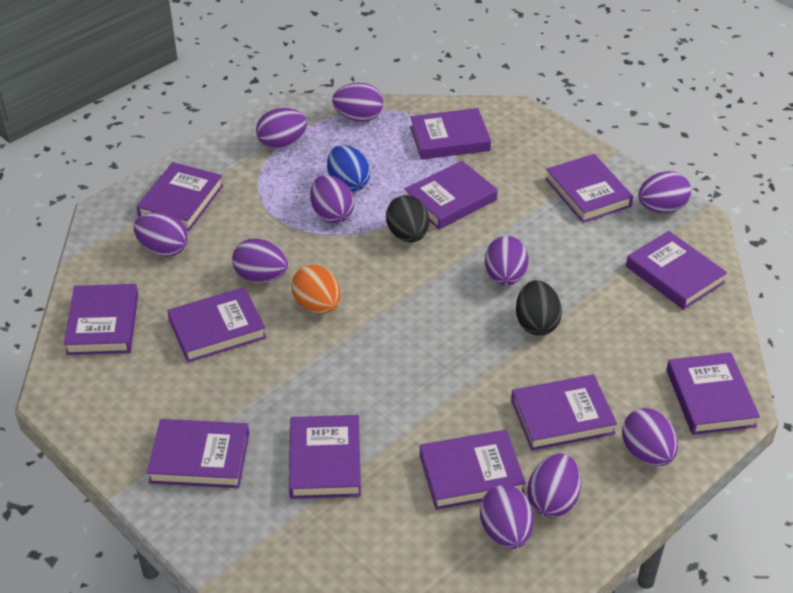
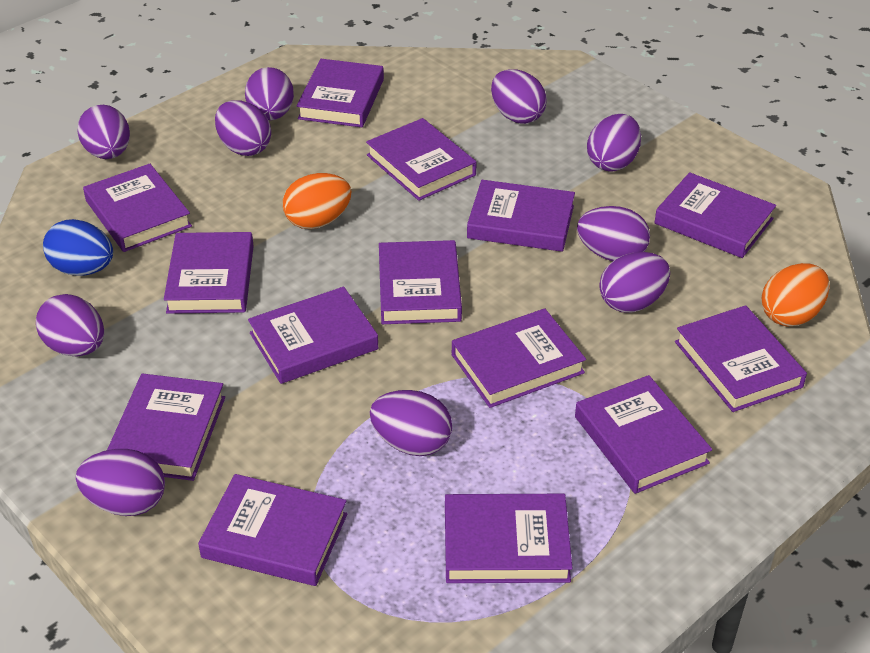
black egg: [386,195,429,243] [516,280,562,336] = 2 -> none = 0
orange egg: [291,265,341,313] = 1 -> [283,173,351,229] [761,263,830,327] = 2
purple book: [64,284,138,355] [137,162,224,231] [147,419,249,488] [167,287,267,362] [289,415,361,499] [404,161,498,229] [410,108,491,160] [420,430,526,510] [511,374,617,451] [545,154,633,223] [626,231,727,310] [666,352,760,435] = 12 -> [83,164,192,252] [107,373,225,481] [164,232,254,314] [198,474,347,586] [248,287,378,384] [297,59,384,127] [366,118,477,201] [379,240,462,324] [445,494,573,583] [452,309,586,408] [467,180,575,252] [575,375,712,494] [654,172,776,258] [675,305,807,412] = 14

